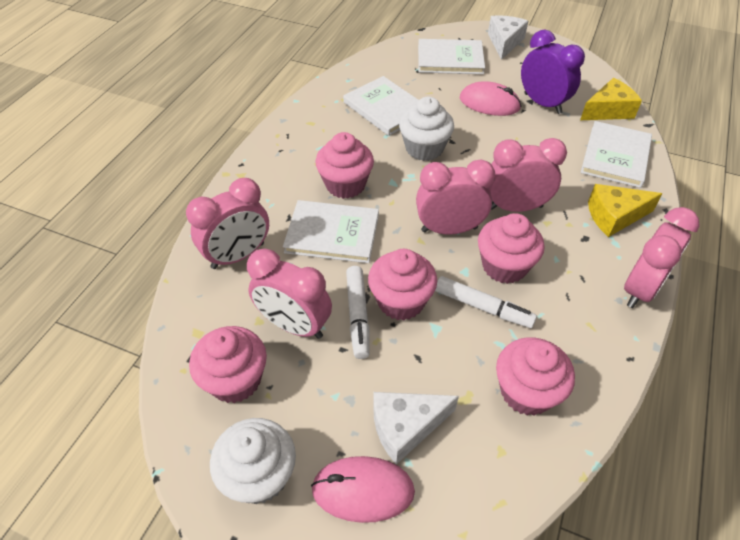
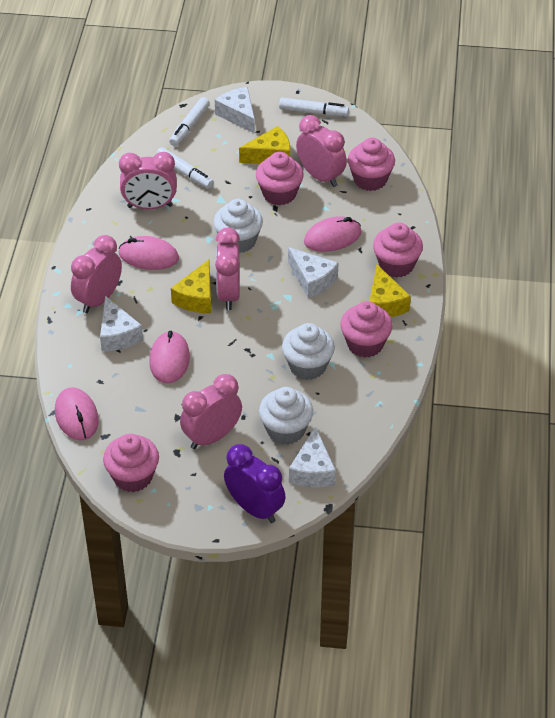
pink mouse: [311,456,415,523] [460,81,521,116] = 2 -> [55,387,99,440] [119,236,179,270] [149,331,190,384] [304,216,362,252] = 4
white book: [283,200,379,263] [343,76,419,136] [418,39,485,74] [581,121,652,188] = 4 -> none = 0
white cheese: [373,392,459,464] [488,15,528,60] = 2 -> [100,296,143,352] [215,87,255,134] [288,247,338,298] [289,426,336,488] = 4
white cupcake: [210,418,296,504] [399,97,454,161] = 2 -> [214,199,263,253] [259,387,313,445] [282,323,335,380] = 3
white marker: [346,266,370,359] [435,276,537,328] = 2 -> [156,147,214,189] [169,97,210,146] [279,98,349,116] = 3
yellow cheese: [580,78,642,120] [588,184,662,237] = 2 -> [171,260,211,313] [239,126,290,164] [370,265,411,317] = 3

